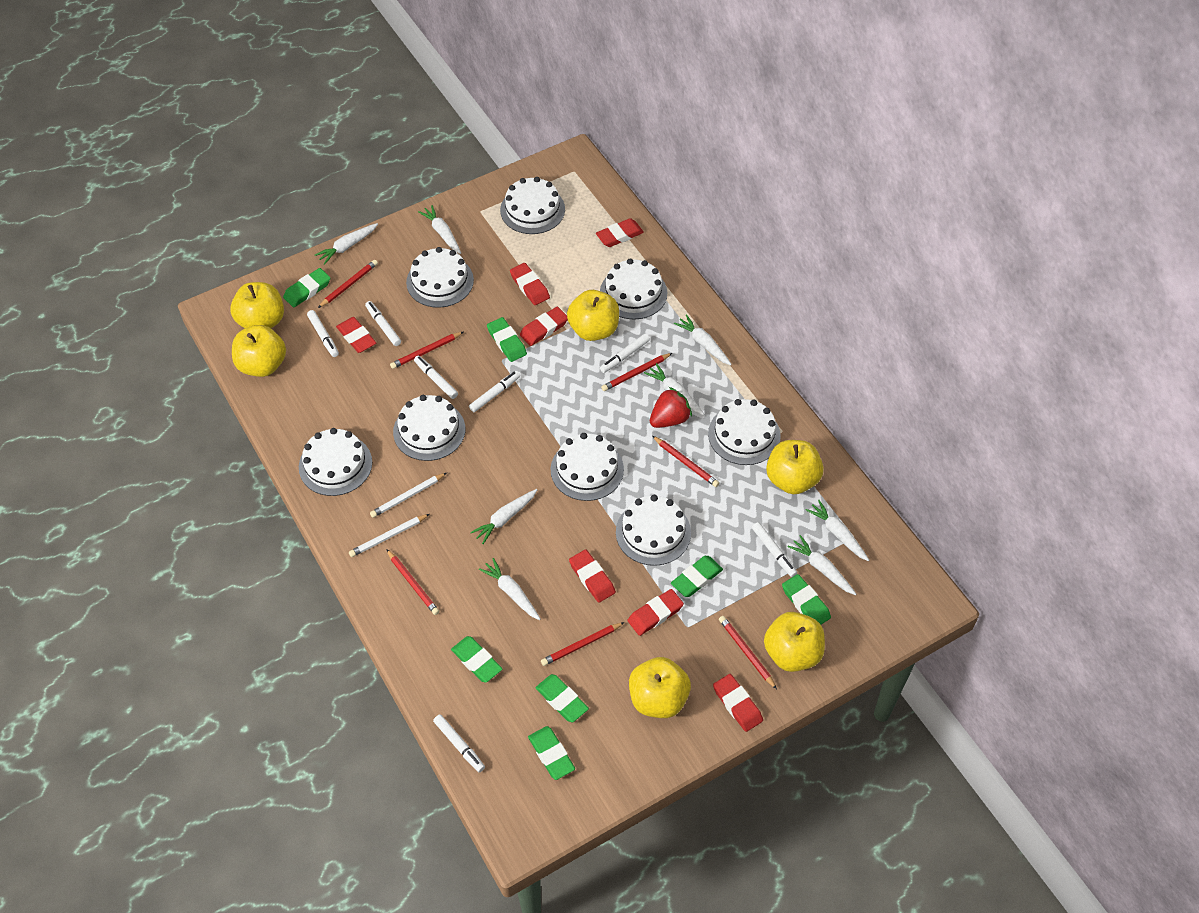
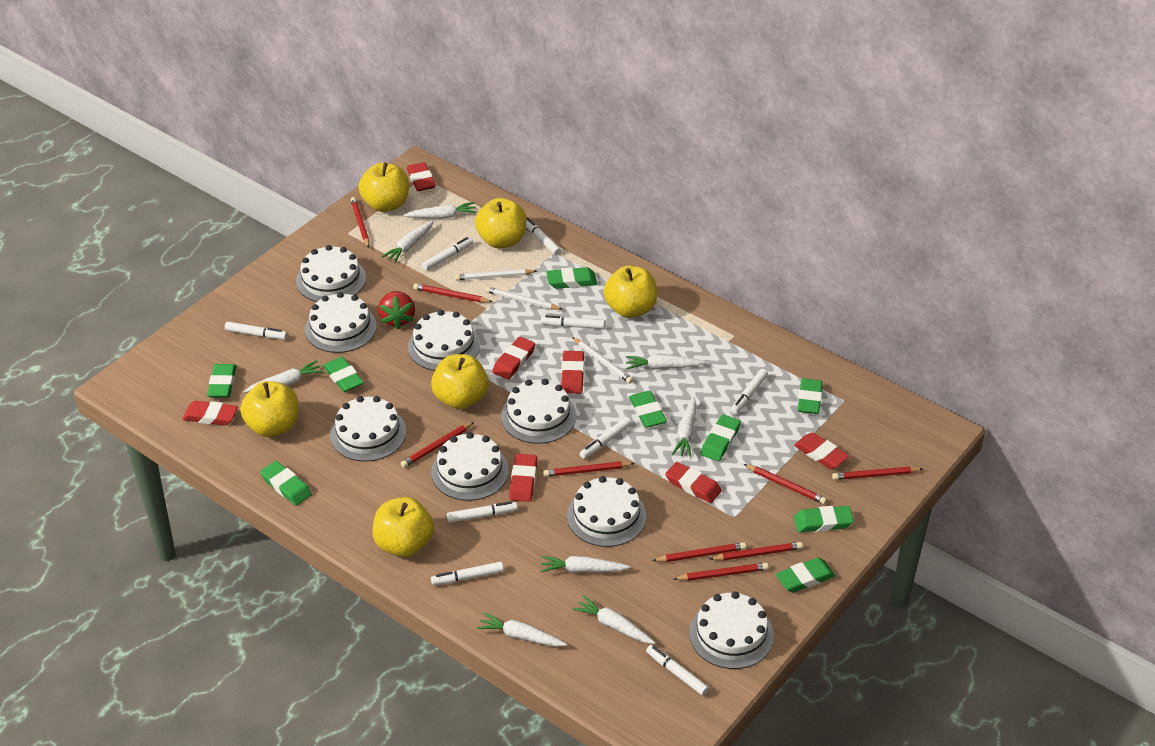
green eraser: [283,268,331,307] [451,636,502,683] [487,317,527,362] [528,726,575,780] [536,674,589,722] [671,556,723,597] [782,574,831,625] = 7 -> [207,364,236,397] [260,461,312,506] [323,357,364,392] [546,267,597,289] [629,391,667,428] [700,414,741,461] [776,557,835,593] [794,506,854,532] [798,378,823,414] = 9
red pencil: [318,260,378,308] [386,549,439,615] [390,332,463,369] [541,622,625,666] [601,353,672,391] [652,436,719,487] [719,616,777,689] = 7 -> [351,197,369,248] [401,422,474,468] [413,283,493,302] [543,461,635,477] [652,542,746,562] [674,563,769,581] [710,542,803,561] [744,464,827,504] [832,467,923,480] = 9
white marker: [307,310,339,357] [365,301,401,346] [414,355,458,399] [433,714,485,772] [469,371,520,412] [600,334,650,373] [752,522,797,577] = 7 -> [225,322,287,340] [422,237,473,270] [431,562,504,585] [447,501,518,523] [526,217,561,255] [541,315,605,329] [579,417,632,459] [646,645,709,696] [730,369,768,415] = 9
white pencil: [349,514,430,557] [370,473,447,518] = 2 -> [455,269,537,281] [485,287,563,310] [572,337,633,384] = 3

